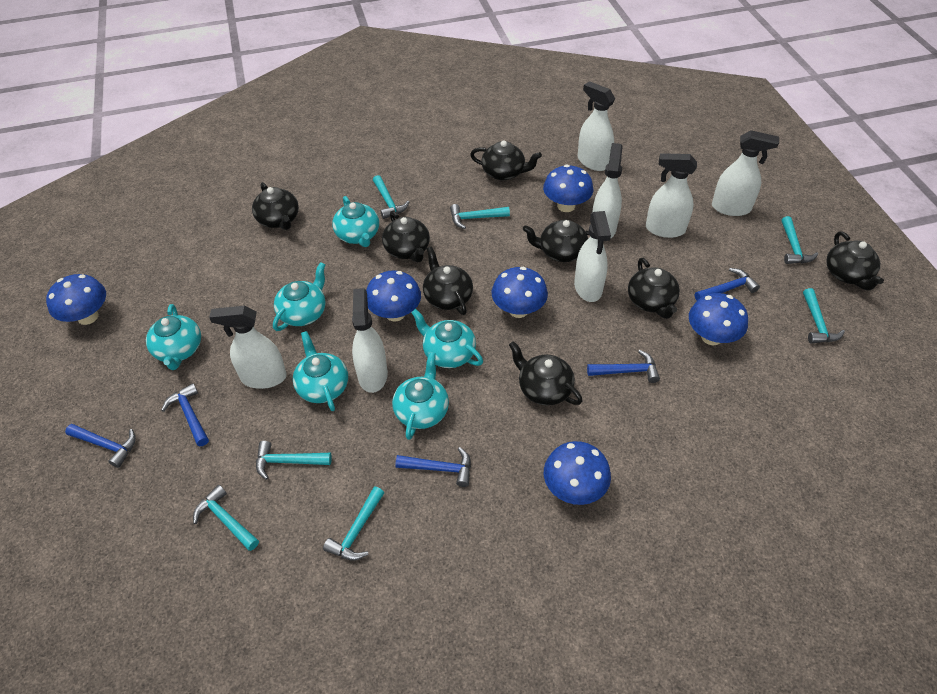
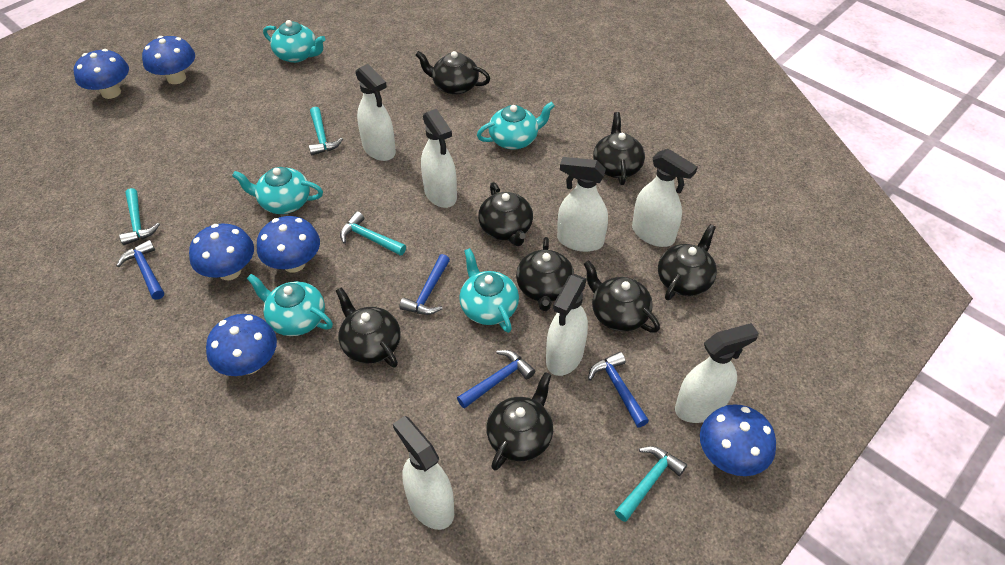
blue hammer: [65,424,136,468] [161,383,209,446] [395,447,471,487] [587,350,660,383] [695,268,760,301] = 5 -> [116,240,164,300] [399,254,450,315] [457,350,535,409] [588,352,649,427] = 4
turquoise hammer: [193,485,259,551] [256,441,332,480] [323,487,384,561] [373,175,409,219] [450,204,510,229] [781,216,818,264] [803,288,845,343] = 7 -> [119,188,160,245] [309,107,343,155] [340,211,406,256] [614,446,687,522] = 4
turquoise teapot: [146,304,201,370] [273,262,326,331] [293,331,348,411] [332,196,379,247] [392,353,449,440] [411,309,483,368] = 6 -> [232,167,323,214] [247,274,333,336] [263,20,325,63] [459,248,519,333] [477,102,555,150] = 5

